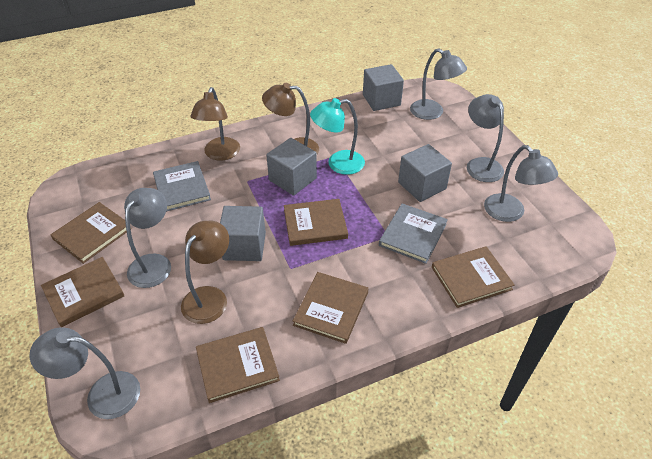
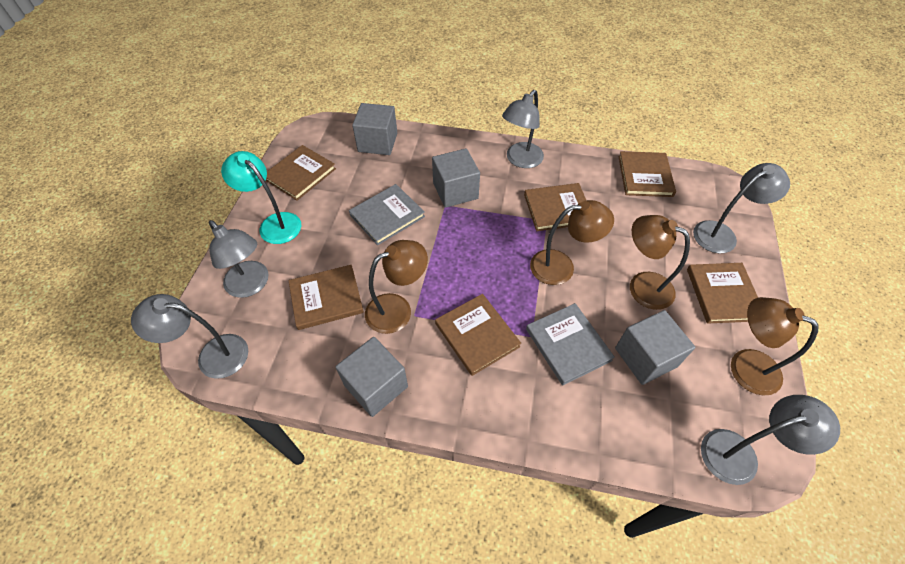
brown lamp: [181,221,229,324] [191,87,240,160] [262,83,319,155] = 3 -> [365,240,428,334] [530,200,614,285] [630,215,690,310] [731,297,819,395] = 4

